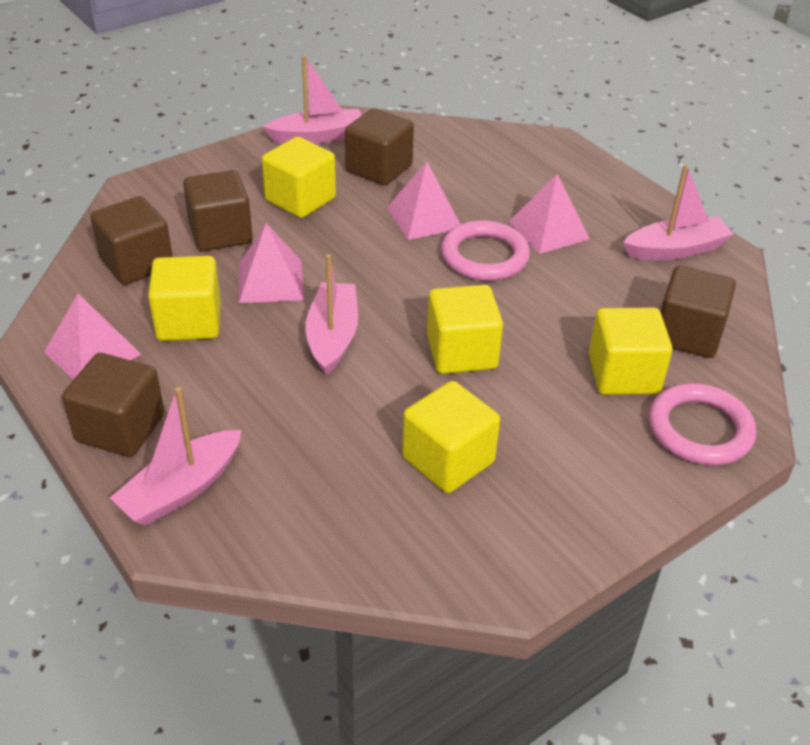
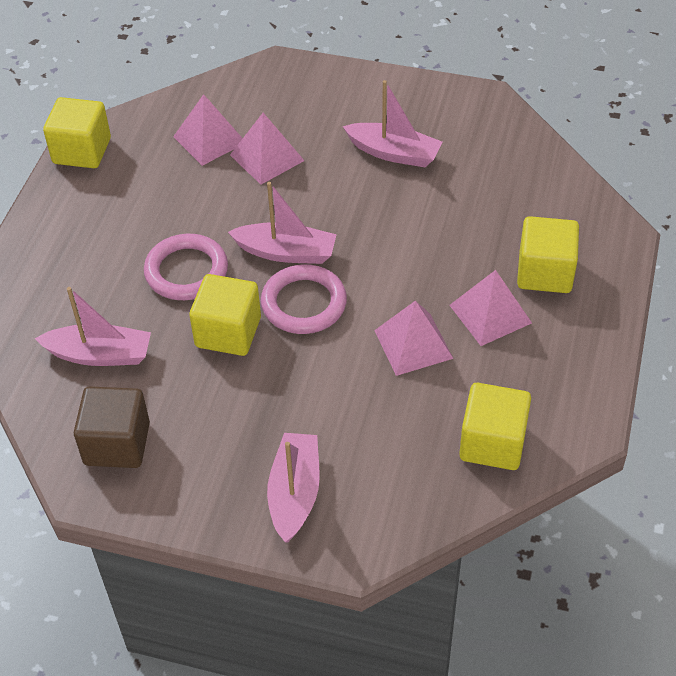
brown cube: [62,353,164,457] [90,196,173,285] [183,170,253,251] [345,108,414,185] [661,266,736,358] = 5 -> [74,386,150,468] = 1
yellow cube: [148,256,221,341] [262,137,336,218] [402,381,500,493] [427,285,503,374] [589,308,673,395] = 5 -> [43,97,111,168] [189,274,261,356] [459,383,531,470] [517,216,579,293] = 4

